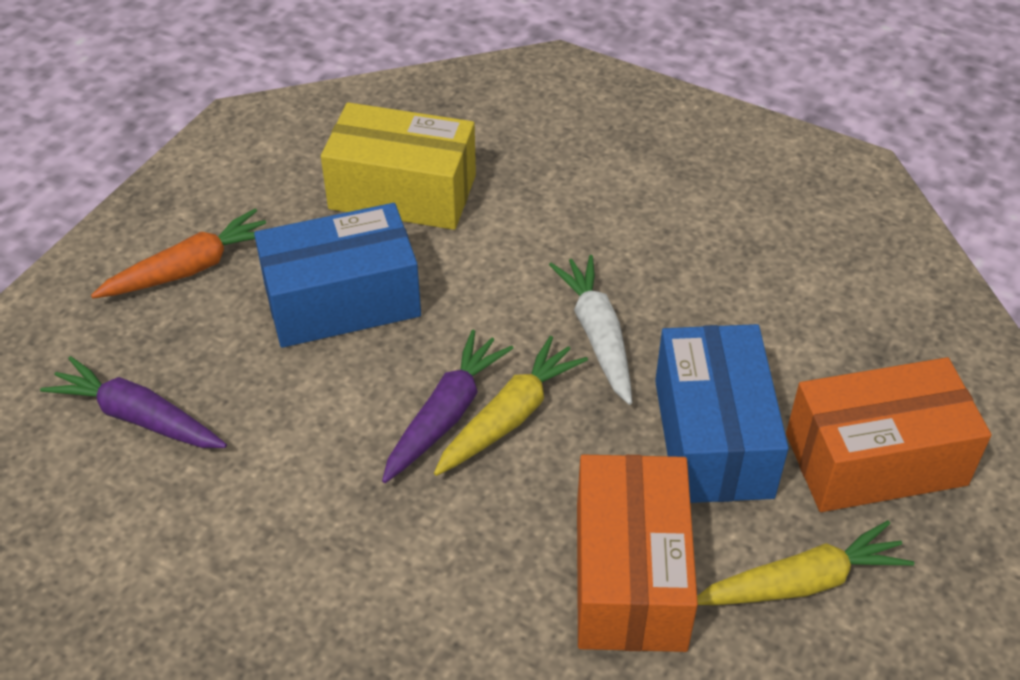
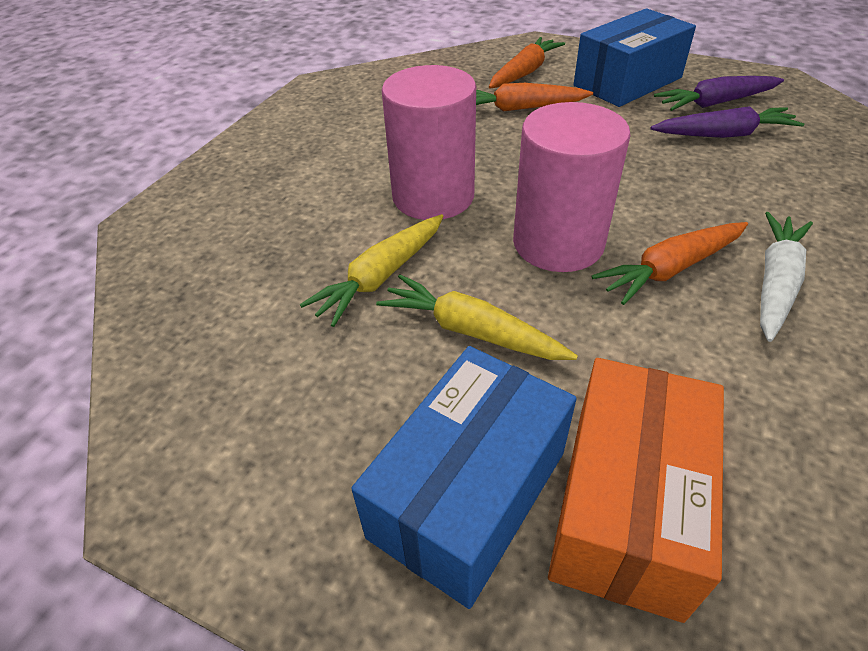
orange box: [577,455,698,652] [786,357,991,512] = 2 -> [548,358,724,623] = 1
orange carrot: [91,209,266,298] = 1 -> [476,83,593,112] [489,37,565,89] [591,222,748,305] = 3
pink cylinder: none = 0 -> [382,65,476,220] [513,102,630,272] = 2
yellow box: [321,102,476,230] = 1 -> none = 0

